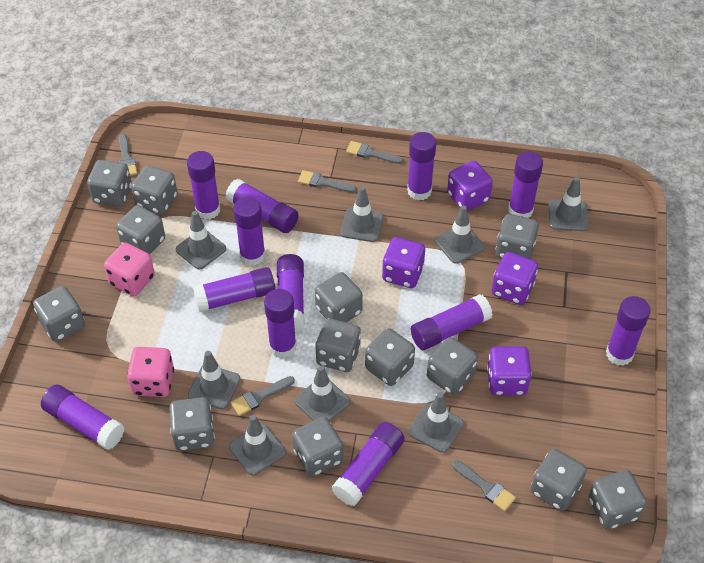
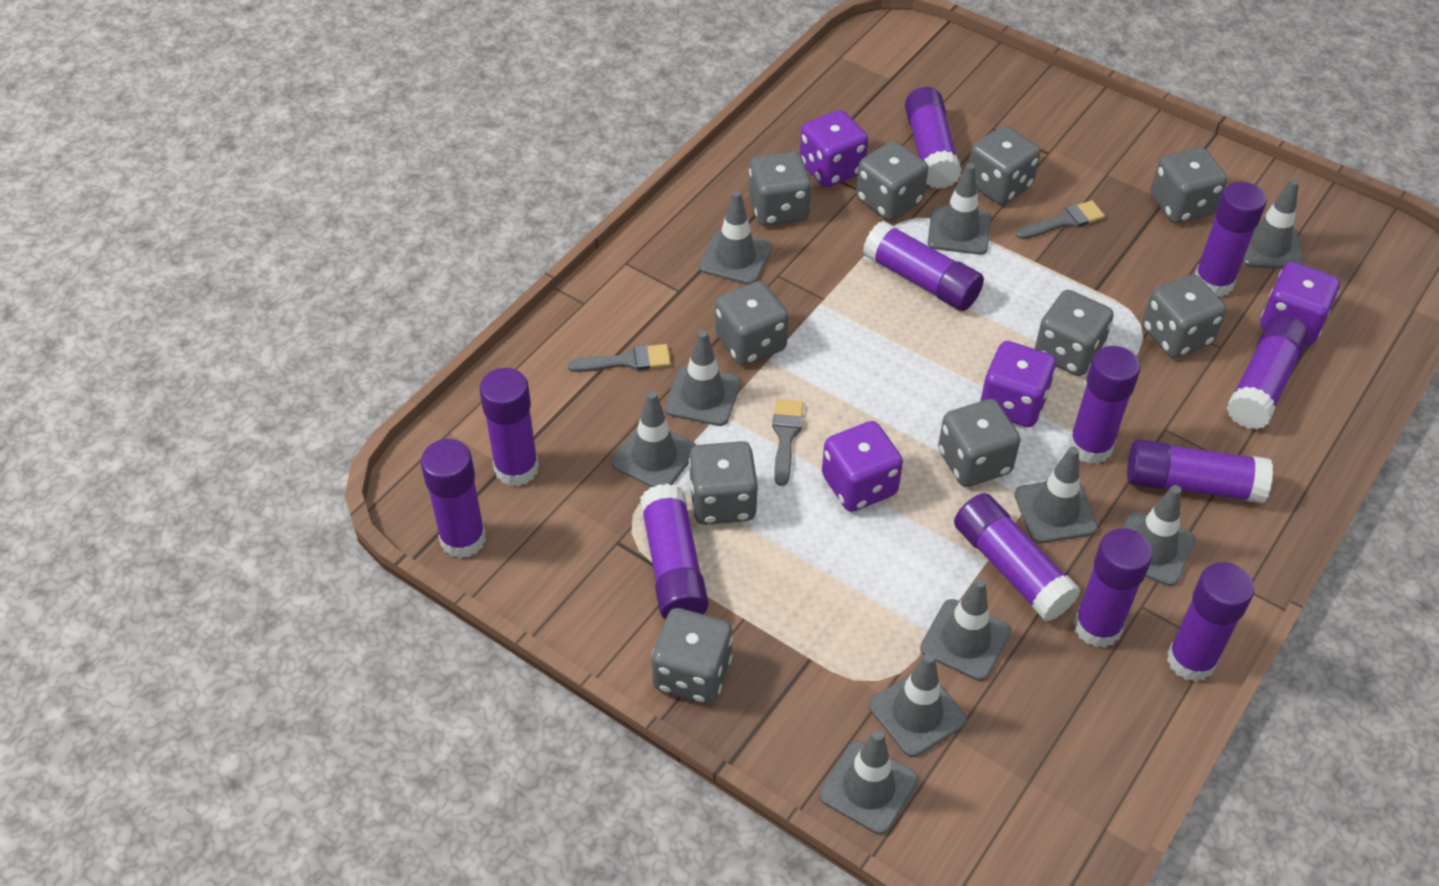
grey brush: [119,134,137,176] [231,376,295,416] [298,170,356,192] [346,141,403,164] [452,460,516,511] = 5 -> [568,344,671,372] [772,399,803,486] [1016,200,1105,239] = 3
grey dice: [33,286,85,342] [87,160,132,207] [116,205,165,255] [131,165,177,215] [169,397,215,451] [292,417,343,477] [315,272,363,322] [315,318,361,372] [365,328,415,386] [427,337,478,395] [495,214,539,259] [531,449,587,511] [588,470,646,529] = 13 -> [652,608,733,704] [689,441,758,525] [715,281,789,366] [749,152,812,226] [856,141,928,221] [938,399,1021,487] [969,126,1040,205] [1035,290,1114,376] [1142,274,1226,358] [1150,147,1227,223] = 10
grey traffic cone: [176,211,226,270] [188,351,240,409] [229,415,286,476] [294,365,350,421] [340,186,383,242] [409,392,464,453] [435,205,484,264] [548,177,588,231] = 8 -> [612,391,696,487] [665,330,741,426] [699,190,772,285] [819,730,918,835] [869,653,967,757] [920,578,1011,681] [928,163,991,255] [1015,447,1098,543] [1122,485,1195,586] [1242,179,1304,269] = 10
pink dice: [104,243,155,296] [127,347,174,397] = 2 -> none = 0

